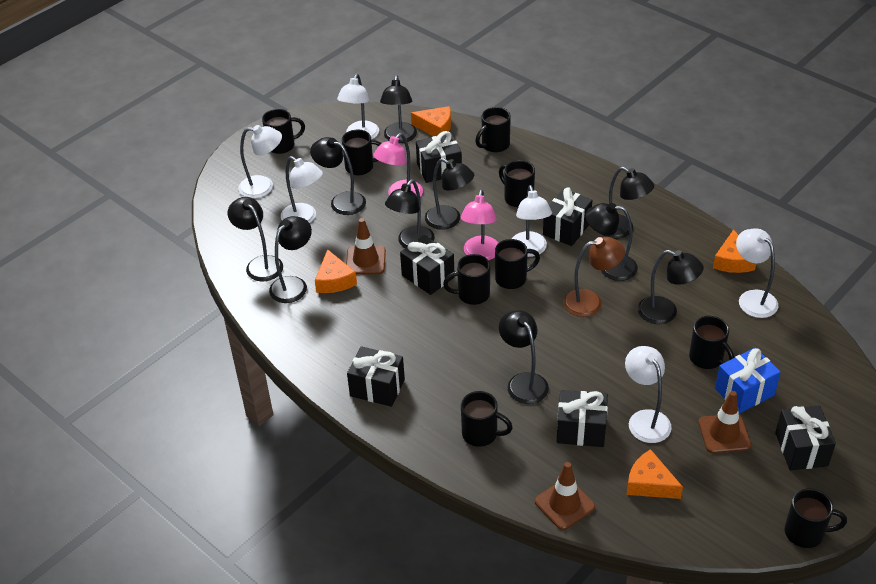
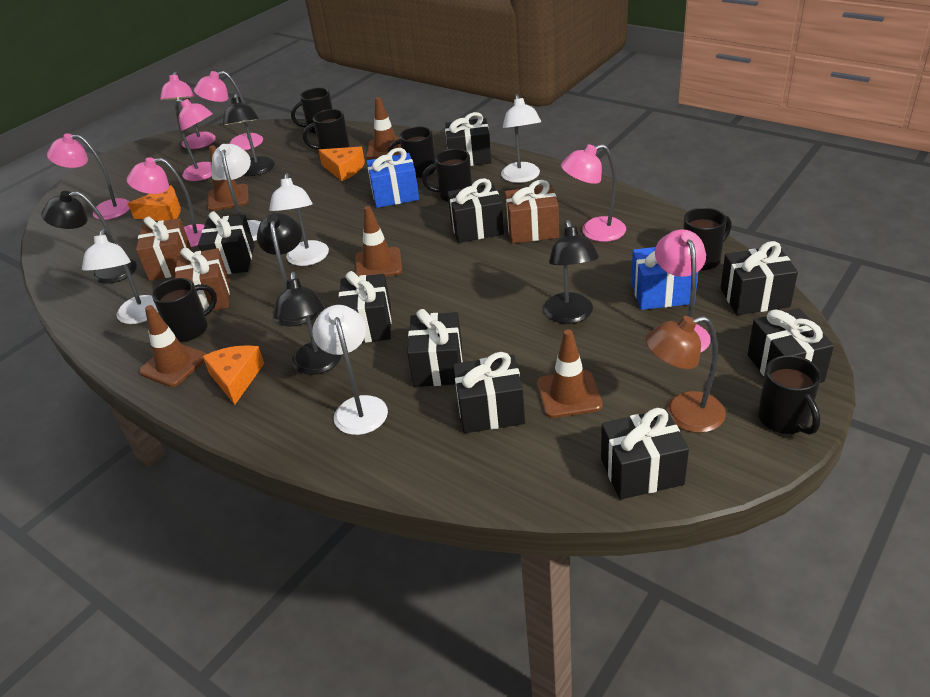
black gift: [347,346,405,407] [400,235,454,295] [416,131,462,183] [543,187,592,246] [556,390,608,447] [775,406,836,470] = 6 -> [198,211,255,274] [339,271,392,343] [407,309,463,387] [445,112,491,166] [447,178,504,243] [453,352,525,433] [601,408,689,500] [721,241,798,315] [748,308,834,383] = 9
black lamp: [228,197,283,281] [269,216,312,303] [310,137,366,215] [380,75,417,143] [385,180,435,248] [425,158,474,230] [499,310,549,404] [586,203,638,281] [604,167,654,239] [638,250,704,324] = 10 -> [41,191,137,284] [223,94,275,176] [257,213,318,326] [273,272,342,375] [544,220,599,324] = 5
black mug: [262,109,305,154] [342,130,381,175] [443,254,490,305] [461,391,513,447] [475,107,511,152] [495,239,540,289] [499,160,535,207] [689,316,734,369] [785,488,847,548] = 9 -> [152,278,217,341] [291,88,333,134] [303,109,350,149] [388,126,436,178] [422,149,472,202] [683,207,732,271] [758,355,821,435] = 7
blue gift: [715,348,781,414] = 1 -> [366,148,419,208] [631,247,698,310] = 2
brown gift: none = 0 -> [136,216,192,281] [175,247,230,311] [505,180,559,244] = 3
brown traffic cone: [346,218,386,275] [535,462,595,530] [698,391,751,453] = 3 -> [139,305,206,387] [208,145,249,211] [355,206,402,277] [366,97,401,159] [537,329,603,418] = 5
orange cheese: [315,249,357,293] [411,106,451,136] [627,449,683,499] [713,229,756,273] = 4 -> [128,185,181,221] [202,345,264,405] [318,147,365,181] = 3
pink lamp: [373,133,423,197] [461,190,498,260] = 2 -> [47,133,130,220] [127,157,205,247] [160,71,216,149] [175,99,213,181] [194,71,263,150] [561,144,626,242] [655,229,711,353] = 7
white lamp: [239,125,282,198] [281,156,323,223] [337,74,379,140] [512,185,552,257] [625,346,672,443] [736,228,778,318] = 6 -> [82,229,159,324] [211,144,261,241] [269,173,329,266] [312,305,388,435] [501,94,541,183] = 5

